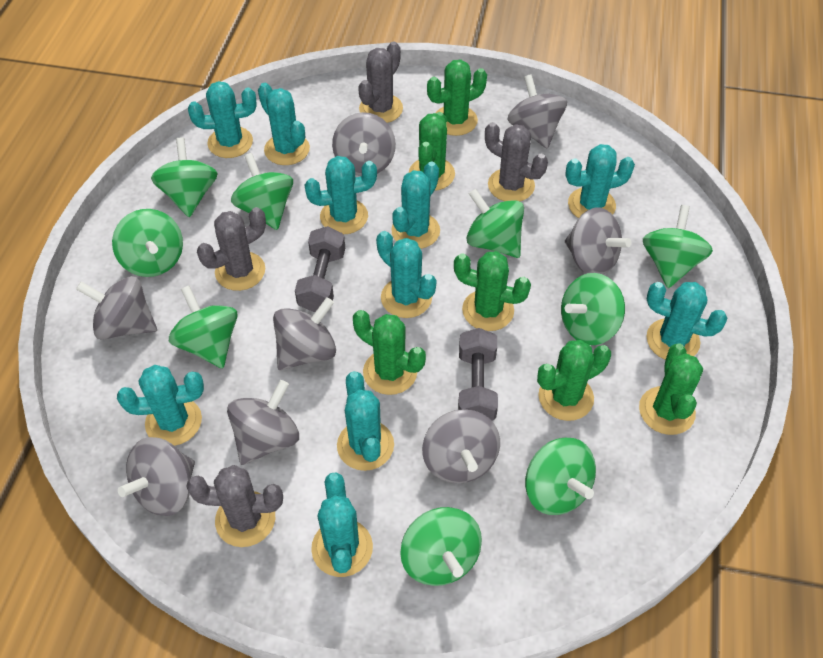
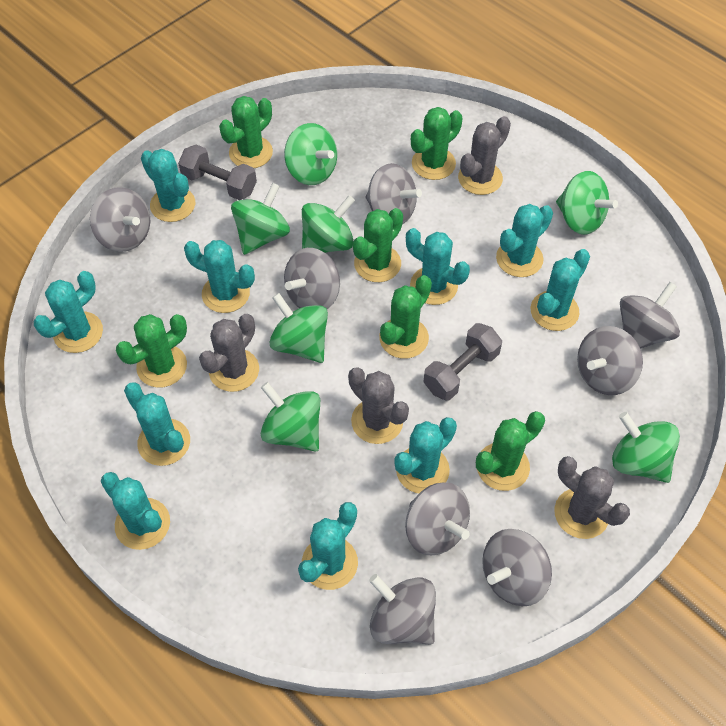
green spinning top: [112,209,183,277] [151,138,217,217] [169,285,238,368] [231,153,293,230] [400,507,482,586] [466,189,524,258] [525,438,596,515] [561,273,625,345] [643,205,713,288] = 9 -> [231,183,290,255] [261,382,320,452] [269,293,328,363] [284,123,337,185] [302,195,355,253] [556,171,618,235] [612,412,680,483] = 7

